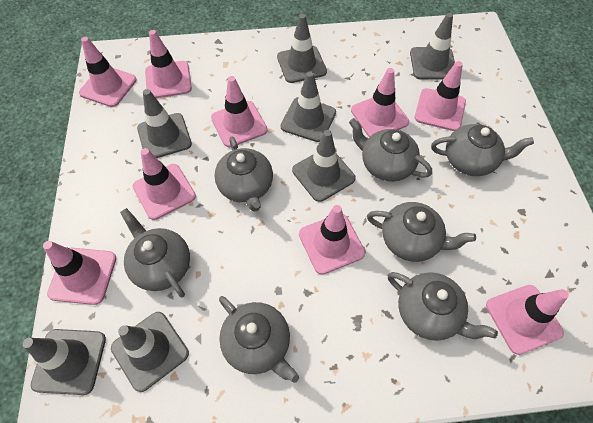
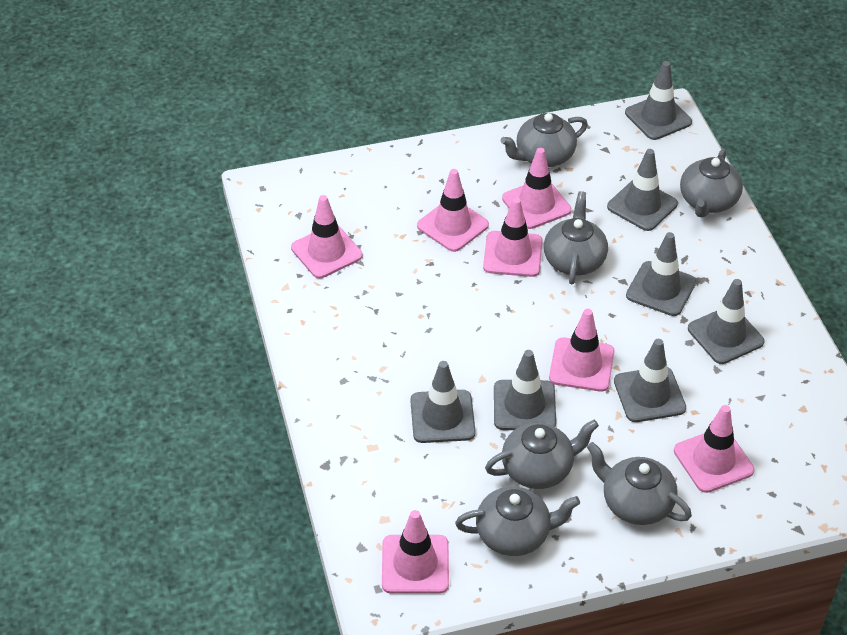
grey teapot: [120,208,190,297] [214,136,273,212] [219,296,299,383] [349,118,432,181] [367,202,476,262] [388,272,498,341] [431,124,534,176] = 7 -> [455,486,580,556] [485,420,599,489] [501,113,588,167] [544,191,608,285] [587,442,692,525] [680,148,743,218] = 6
pink traffic cone: [43,241,116,305] [79,37,137,107] [132,148,196,220] [145,30,192,98] [211,76,268,147] [299,205,365,275] [351,68,409,137] [415,61,466,131] [486,285,569,355] = 9 -> [291,195,363,278] [382,510,449,594] [417,169,489,252] [483,198,543,277] [502,148,571,229] [549,309,614,392] [674,405,754,493] = 7

